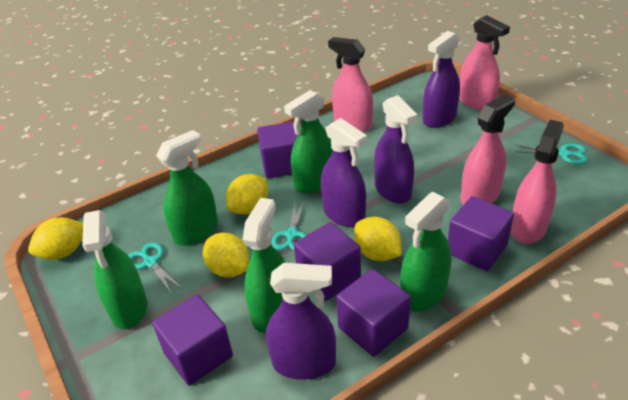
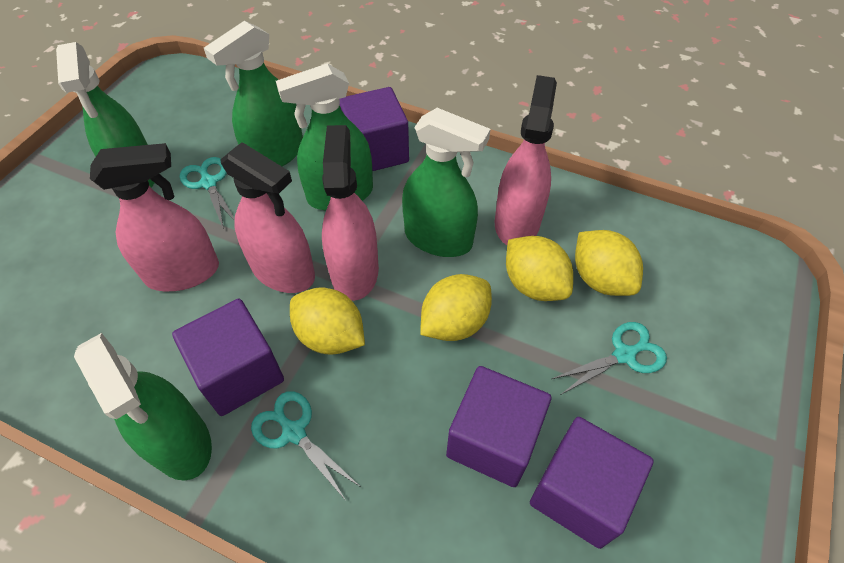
purple cube: [152,295,233,385] [257,122,298,178] [294,222,361,301] [336,269,411,357] [448,196,514,271] = 5 -> [172,299,284,416] [339,87,409,171] [446,366,551,487] [530,417,654,549] = 4
purple spray bottle: [266,263,336,380] [321,118,367,227] [374,95,417,203] [423,31,460,128] = 4 -> none = 0

